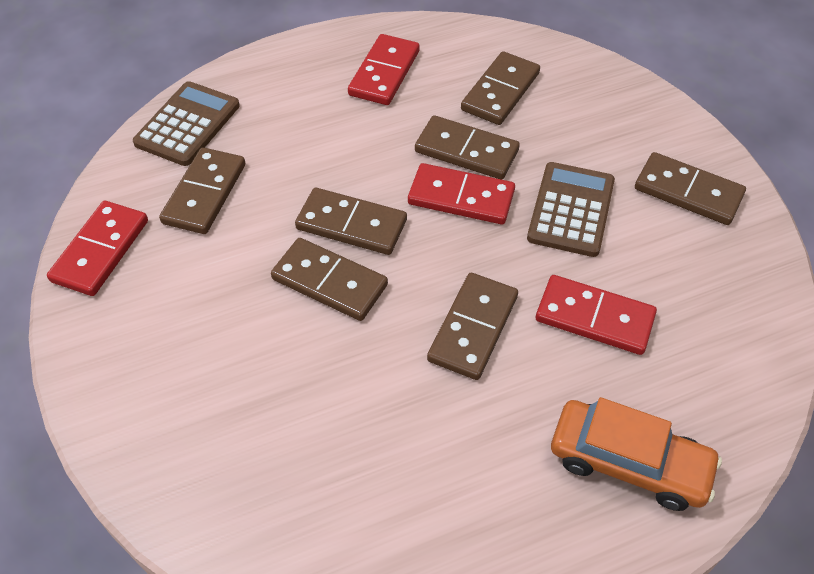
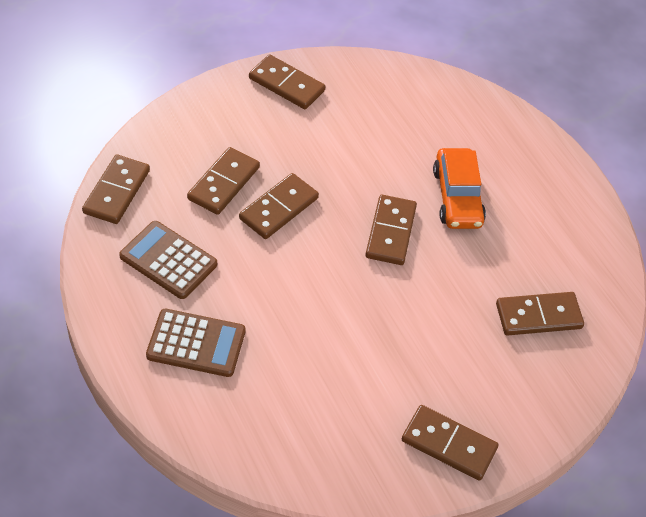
red domino: [47,201,148,296] [348,34,420,105] [408,163,515,224] [536,275,657,355] = 4 -> none = 0

